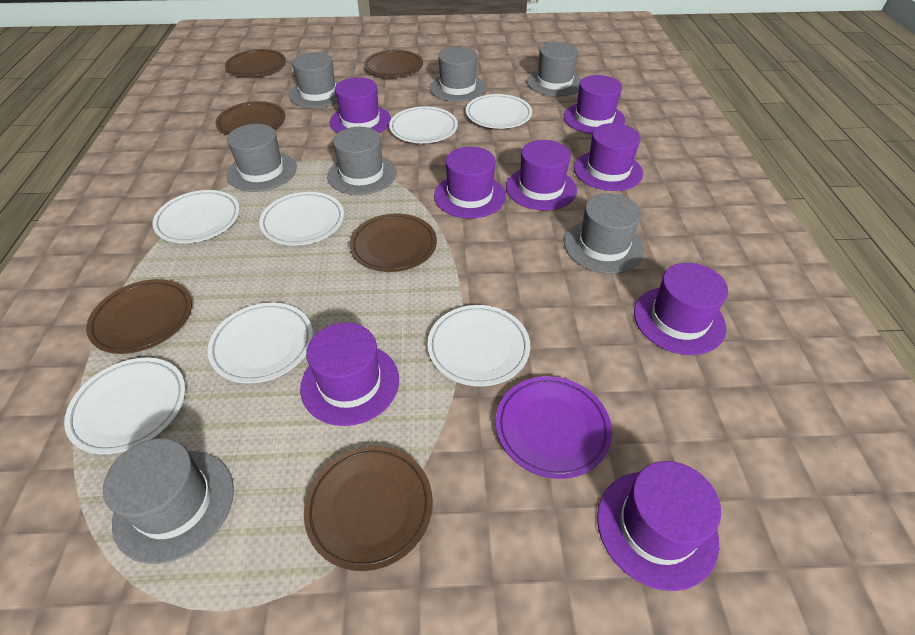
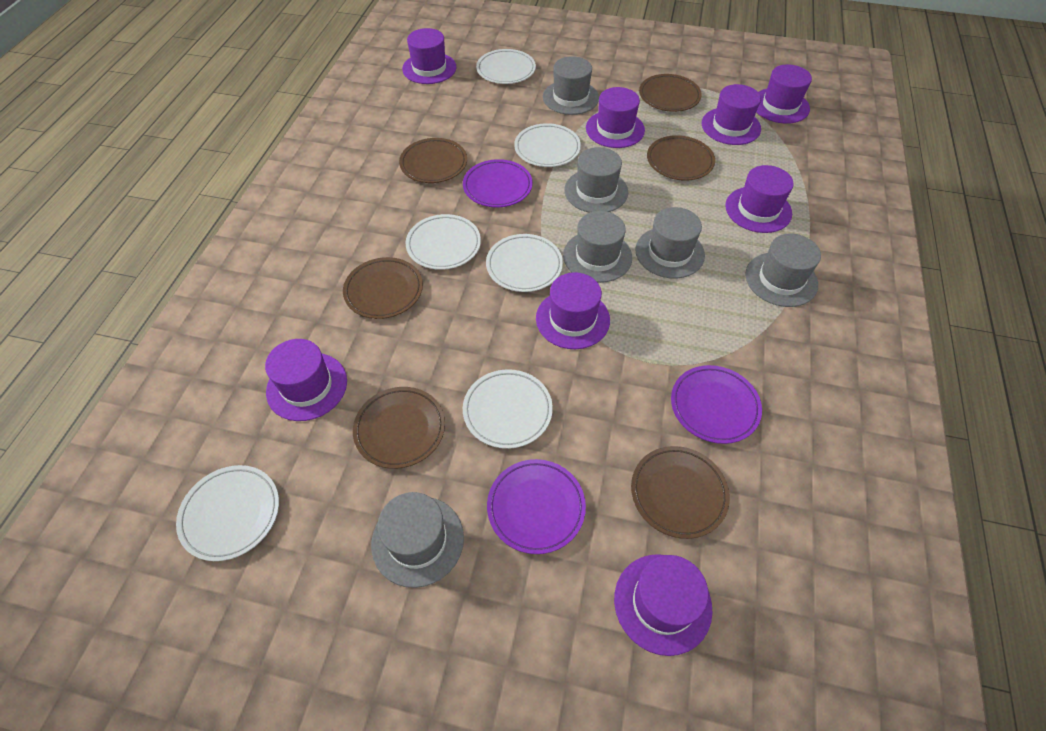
grey hat: [103,438,234,564] [227,124,297,192] [289,52,339,108] [327,127,397,195] [430,47,486,102] [527,42,582,96] [564,194,644,274] = 7 -> [371,492,464,588] [543,56,599,115] [563,211,632,283] [564,147,628,213] [635,207,705,279] [745,233,821,307] = 6
purple plate: [496,376,612,479] = 1 -> [463,159,533,207] [487,459,586,554] [671,365,762,444] = 3
white plate: [64,358,186,454] [152,190,240,243] [207,302,313,383] [259,192,344,246] [389,107,458,143] [427,305,530,387] [466,94,532,129] = 7 -> [176,465,279,561] [406,214,481,270] [463,369,553,449] [476,49,536,84] [486,234,563,292] [514,123,581,167] = 6

